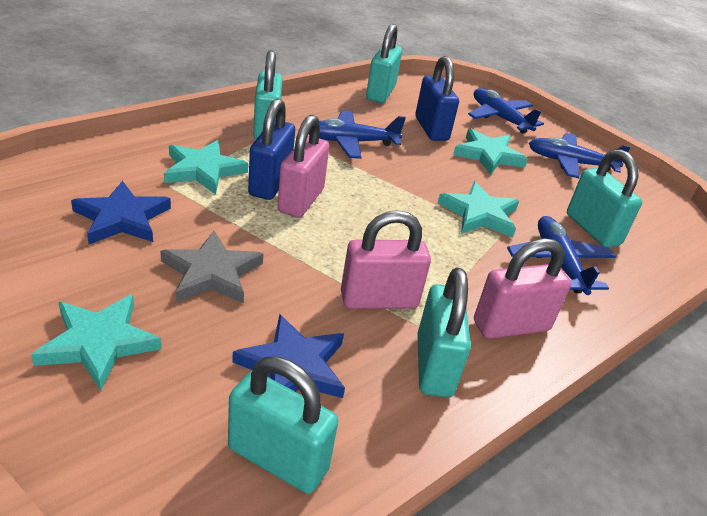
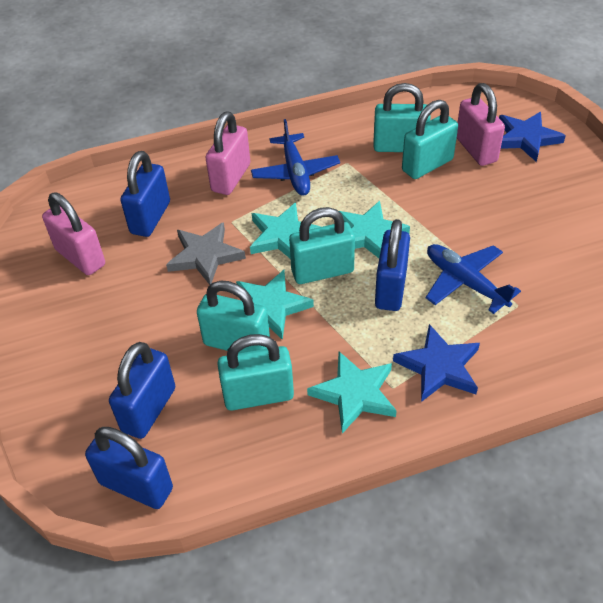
blue padlock: [248,98,295,200] [415,56,459,141] = 2 -> [85,427,173,509] [109,342,175,439] [120,151,170,237] [375,219,410,311] = 4
blue plane: [309,111,406,159] [468,88,544,133] [507,216,616,295] [529,133,631,178] = 4 -> [251,119,340,196] [426,244,521,314] = 2

